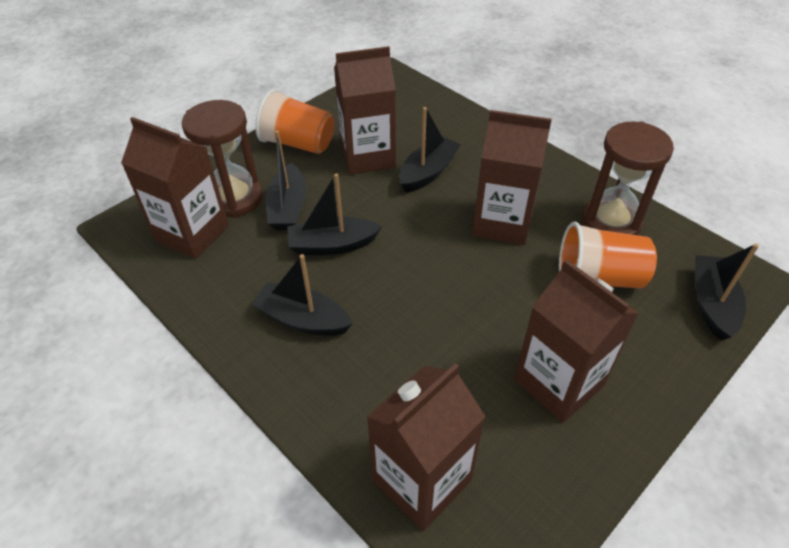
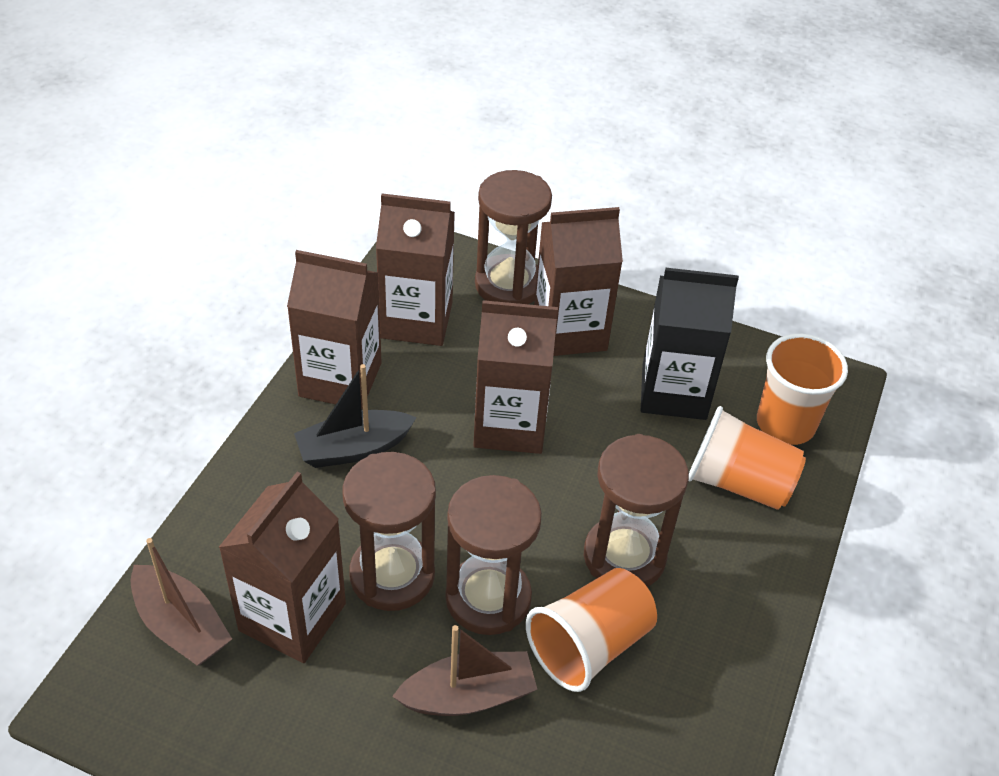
black boat: [252,254,353,336] [266,130,307,230] [287,173,382,255] [399,107,461,193] [695,244,759,341] = 5 -> [294,364,417,468] = 1
black carton: none = 0 -> [641,268,739,420] = 1
brown boat: none = 0 -> [130,538,232,665] [392,625,537,716] = 2
brown hourglass: [182,100,263,218] [582,121,674,235] = 2 -> [343,452,436,611] [445,475,542,635] [475,170,552,304] [584,434,689,587] = 4
orange cup: [255,89,334,154] [559,222,657,288] = 2 -> [526,568,657,692] [689,406,806,510] [757,334,848,445] = 3

